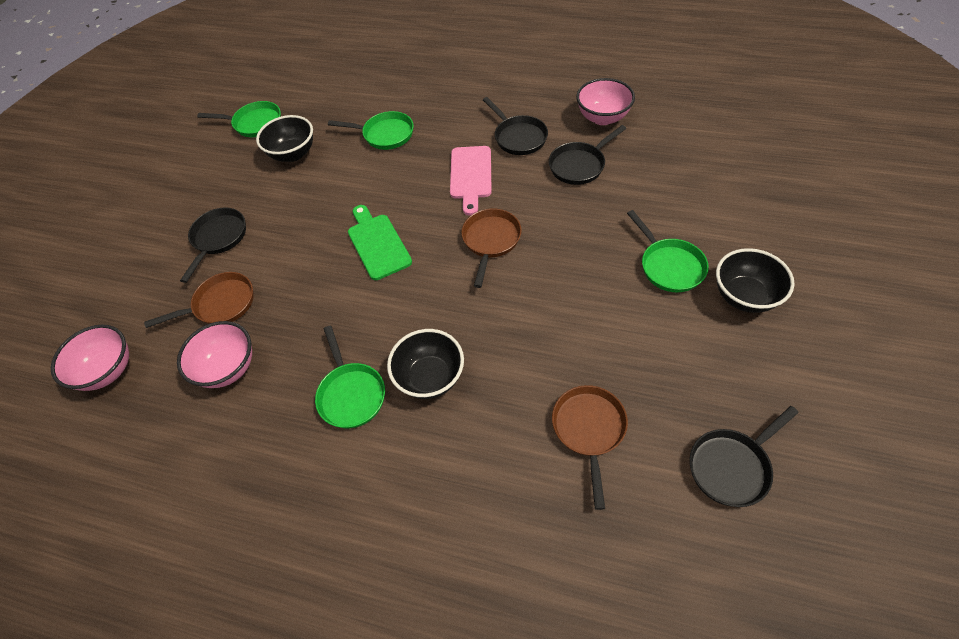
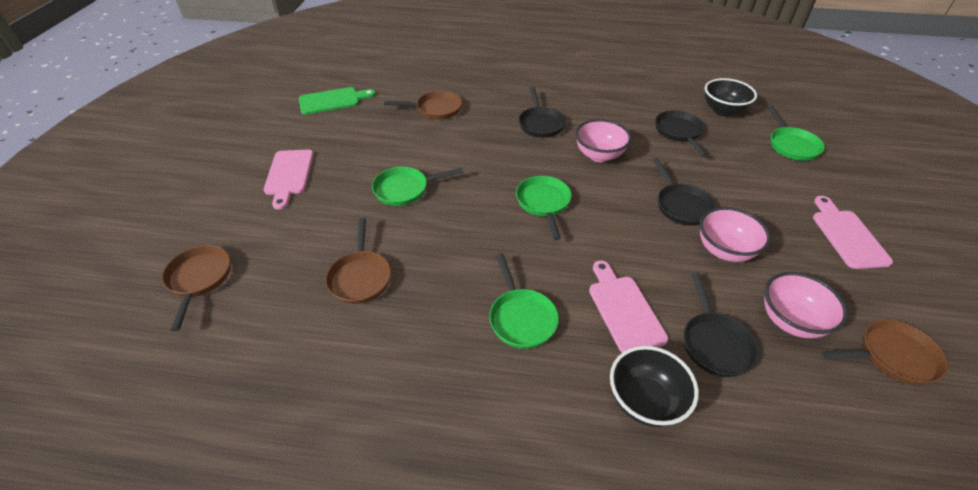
black bowl: [256,115,313,162] [387,329,464,399] [716,248,795,313] = 3 -> [610,346,699,427] [705,78,757,116] = 2
brown pan: [144,272,254,328] [461,208,522,288] [552,385,628,510] = 3 -> [162,245,231,331] [325,218,391,304] [384,91,462,120] [822,320,948,385] = 4
pink cutting board: [450,146,492,216] = 1 -> [264,149,314,210] [589,261,668,352] [813,196,893,269] = 3

